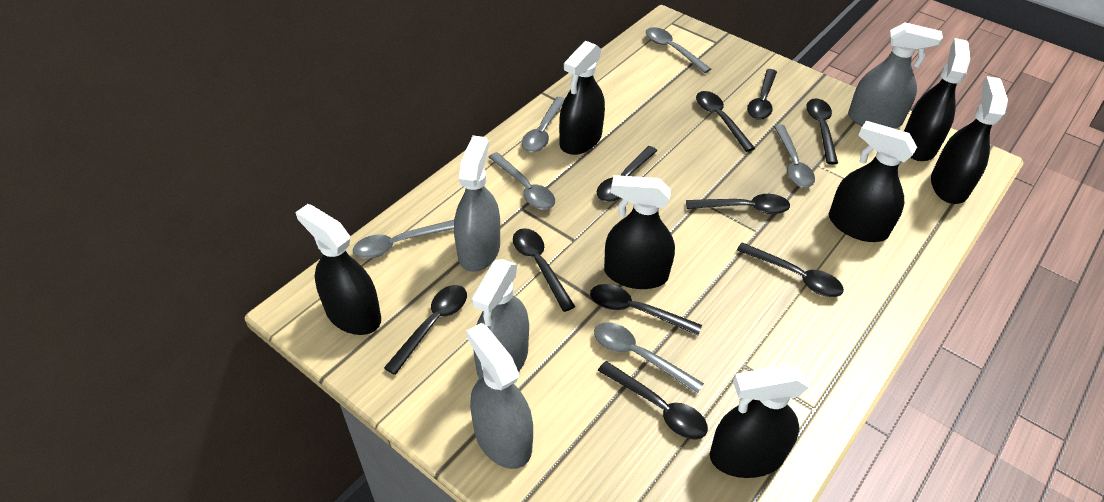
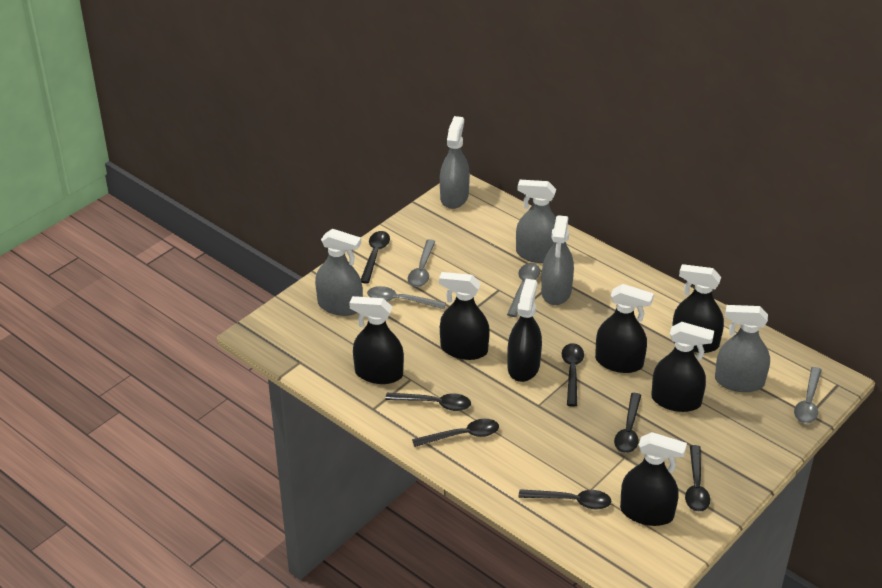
black spoon: [384,285,467,375] [513,228,575,312] [590,284,702,335] [597,146,657,202] [598,361,708,440] [686,194,790,214] [696,91,755,152] [737,242,844,297] [747,69,777,120] [806,99,838,164] = 10 -> [361,231,390,284] [385,393,471,411] [412,419,499,447] [519,489,612,509] [562,343,584,407] [614,393,641,453] [685,445,710,512] = 7
grey spoon: [353,220,454,259] [488,152,555,210] [522,97,565,152] [594,322,704,394] [646,27,711,73] [774,124,815,188] = 6 -> [367,286,446,309] [408,239,436,287] [507,263,540,317] [794,367,822,423] = 4
grey spray bottle: [454,135,500,272] [466,323,533,469] [472,259,529,379] [848,22,943,129] = 4 -> [315,229,363,316] [440,116,470,209] [516,180,556,263] [541,215,574,305] [715,305,770,392] = 5

